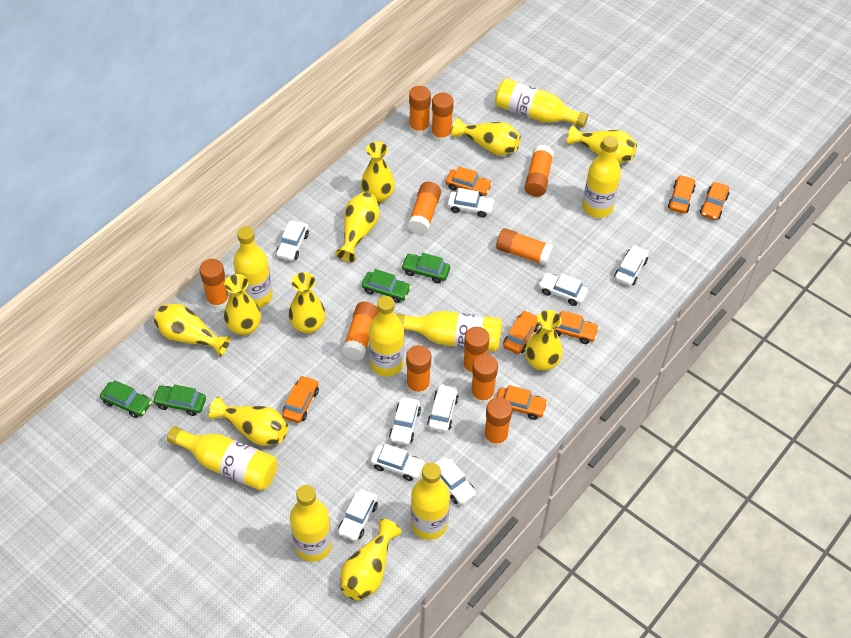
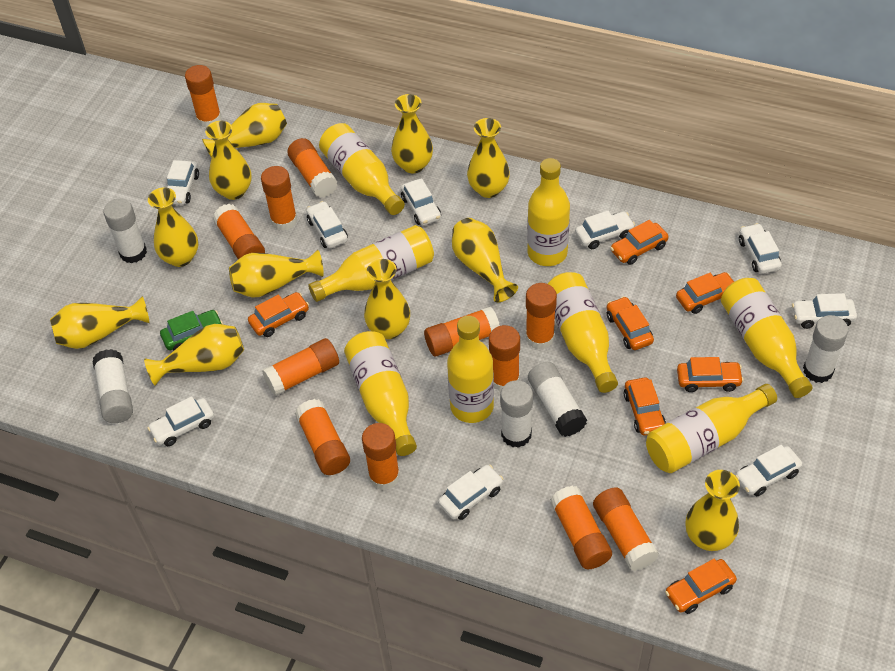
green car: [100,380,152,418] [152,384,206,416] [362,269,411,303] [401,253,450,283] = 4 -> [160,310,223,350] = 1
orange glue stick: [199,259,229,310] [342,302,379,360] [406,345,431,396] [407,182,441,235] [409,86,431,136] [431,93,454,143] [463,327,490,377] [471,354,498,405] [484,397,512,448] [496,228,554,266] [525,145,554,197] = 11 -> [185,65,222,127] [213,204,265,259] [261,166,297,231] [262,338,339,396] [288,138,337,198] [295,399,350,475] [362,423,400,490] [424,306,500,356] [489,325,520,392] [526,283,557,349] [550,486,612,569] [593,487,659,571] = 12
white glue stick: none = 0 -> [92,349,133,423] [103,199,147,263] [500,380,533,448] [528,362,587,437] [803,315,848,383] = 5
yellow vase: [154,304,231,357] [209,397,288,446] [224,274,261,336] [289,272,326,334] [335,192,380,262] [340,519,401,601] [361,141,395,203] [452,118,521,156] [525,310,563,371] [567,125,637,163] = 10 -> [50,296,149,349] [144,324,244,385] [148,187,198,267] [202,103,287,158] [205,121,252,200] [229,250,324,298] [364,259,410,339] [391,94,433,173] [452,218,518,302] [467,118,510,198] [686,470,740,551] = 11

